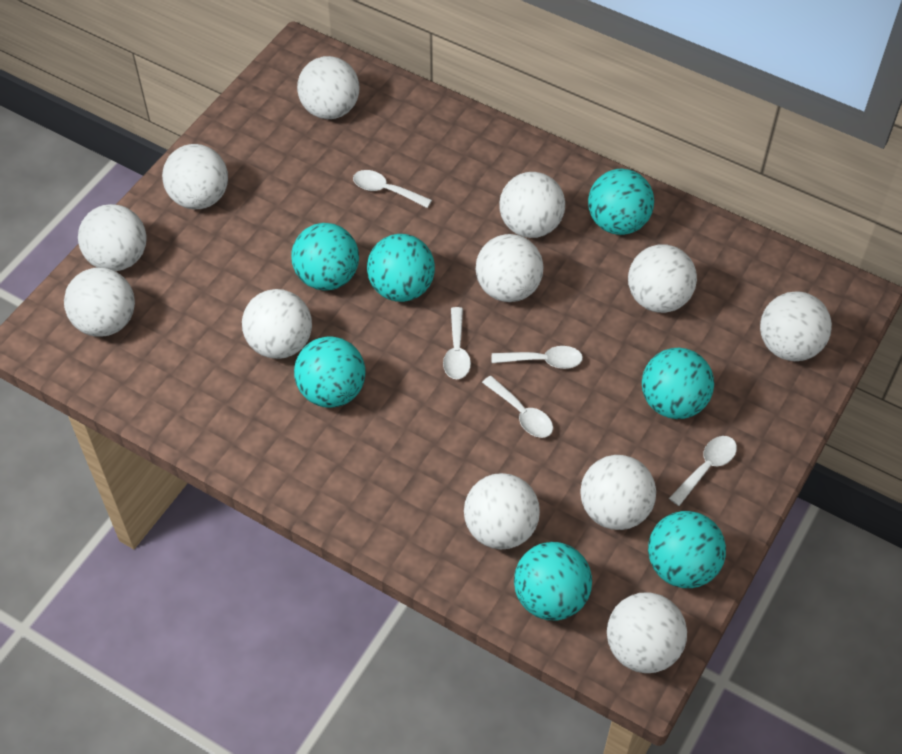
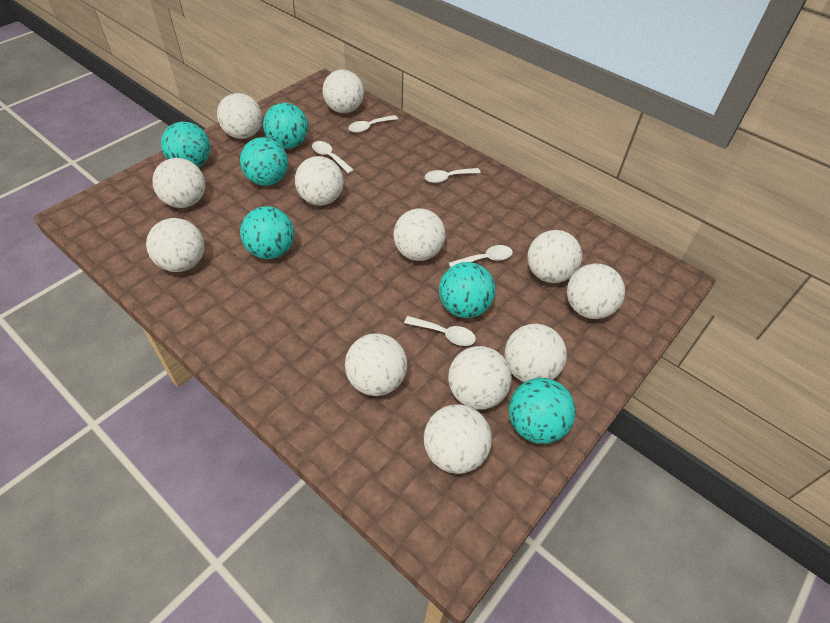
turquoise ball: [291,223,359,290] [294,336,365,408] [367,234,435,302] [514,542,592,620] [588,169,654,235] [642,348,714,419] [648,511,726,588] = 7 -> [161,122,210,167] [240,137,288,186] [240,206,294,259] [263,103,308,149] [439,262,495,318] [509,378,576,444] = 6

